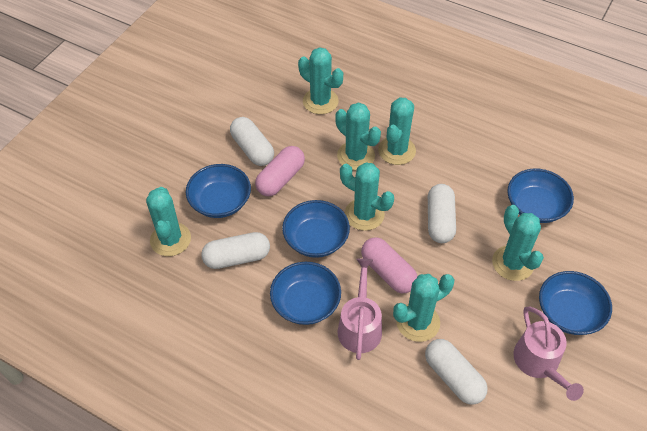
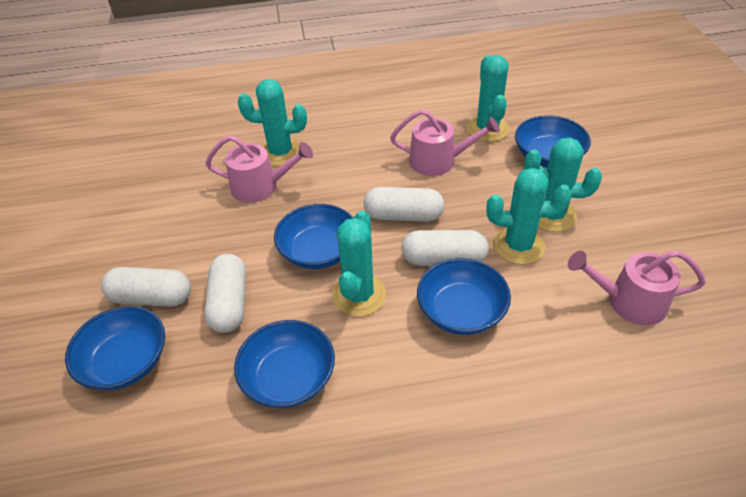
pink capsule: [255,146,305,196] [361,237,418,293] = 2 -> none = 0
pink watering can: [338,258,382,360] [513,306,584,401] = 2 -> [205,135,313,203] [390,109,500,176] [568,250,706,325] = 3
turquoise cactus: [146,187,191,256] [298,47,343,114] [335,102,381,170] [340,162,394,231] [378,98,416,165] [393,274,454,342] [492,205,544,281] = 7 -> [237,79,307,166] [332,211,386,317] [467,55,509,142] [487,168,572,265] [524,137,602,232] = 5

